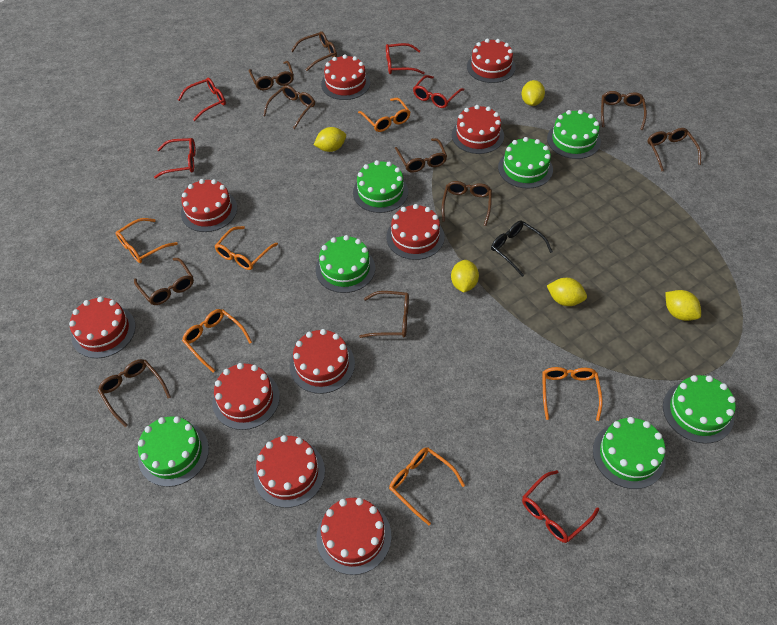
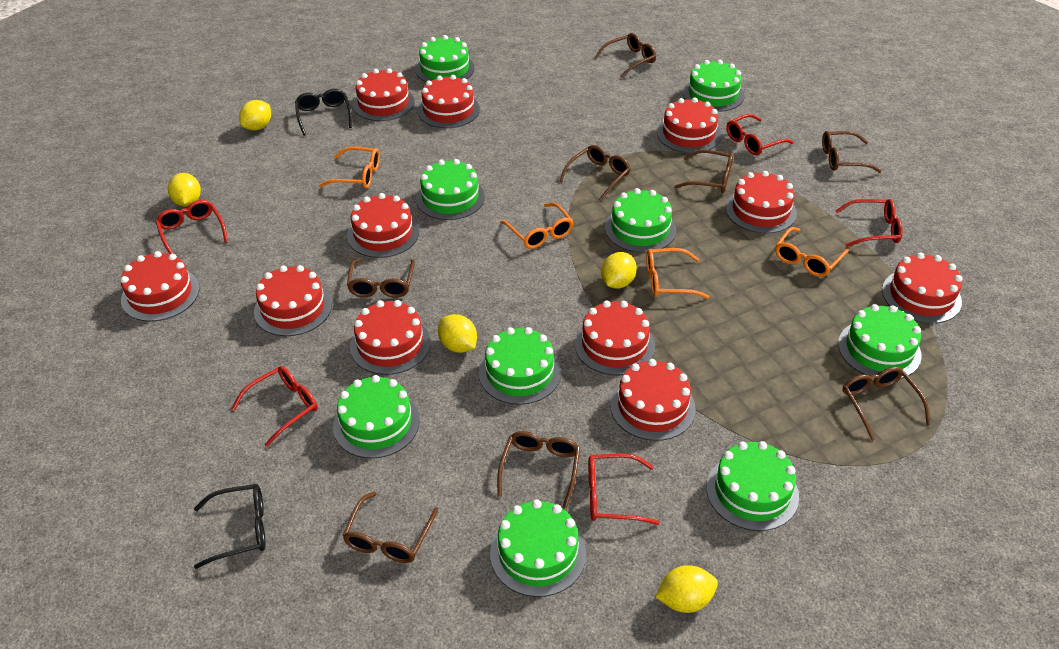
black glasses: [491,220,553,277] = 1 -> [194,484,266,569] [295,89,352,136] = 2
brown glasses: [98,359,171,427] [134,258,194,305] [249,61,294,91] [263,85,315,129] [291,31,337,71] [359,291,409,338] [395,138,447,173] [442,181,492,226] [601,91,647,130] [647,128,701,171] = 10 -> [342,492,438,563] [347,259,415,298] [497,431,580,509] [559,145,631,201] [595,33,656,78] [674,150,733,193] [822,131,882,173] [843,367,931,441] = 8
green cake: [138,416,209,487] [316,235,375,293] [353,160,408,213] [498,137,553,189] [547,110,601,159] [593,417,666,489] [663,375,736,444] = 7 -> [333,375,420,458] [416,35,475,82] [416,159,485,220] [479,327,561,405] [490,499,586,597] [605,188,676,253] [683,60,744,112] [706,441,799,531] [838,304,922,379] = 9
orange glasses: [116,218,178,263] [182,309,252,373] [215,226,278,270] [358,98,410,132] [389,448,465,525] [542,367,603,421] = 6 -> [319,147,380,188] [500,203,574,249] [646,248,709,299] [775,227,849,277] = 4
red cake: [69,296,136,358] [181,179,237,232] [212,363,280,430] [254,435,325,508] [290,329,355,394] [316,498,391,575] [321,54,370,100] [386,204,445,260] [452,105,504,154] [467,39,516,83] = 10 -> [121,251,200,322] [254,265,332,336] [347,193,419,258] [350,300,430,375] [353,68,415,121] [418,75,480,128] [575,301,655,375] [610,359,696,441] [657,97,721,153] [726,171,797,234] [882,252,963,324] = 11

